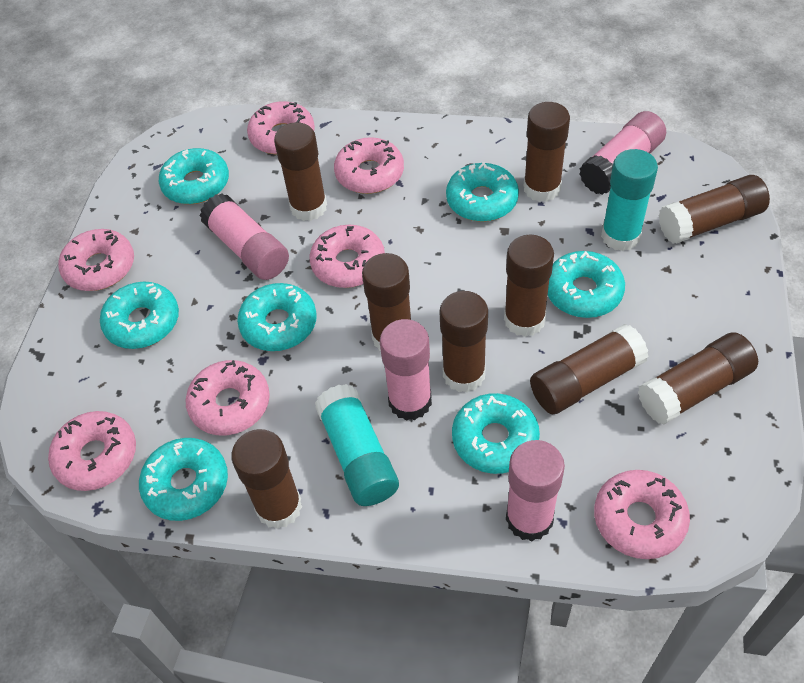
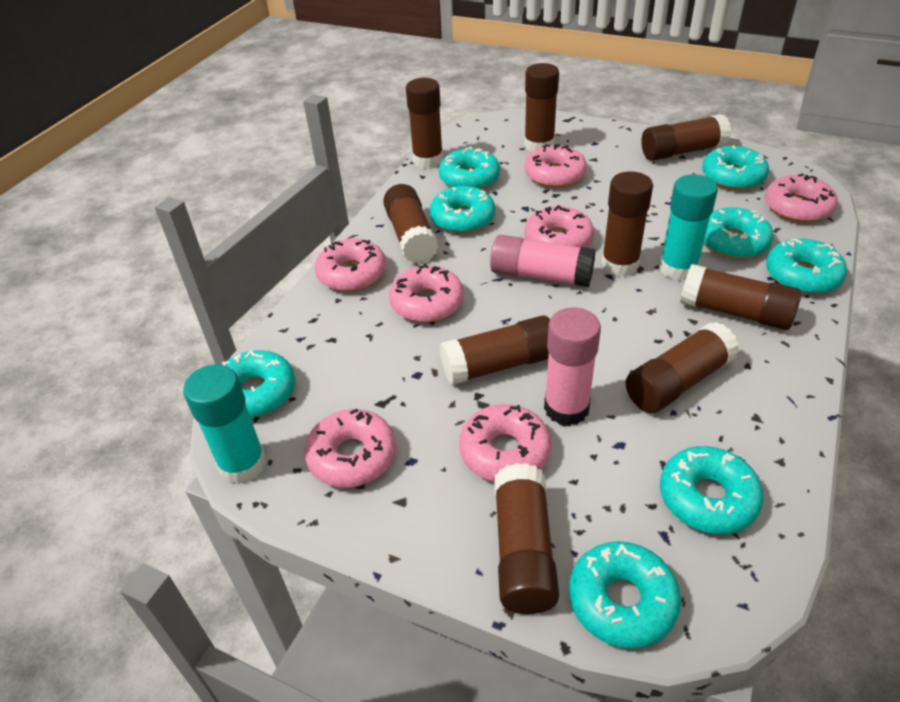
pink glue stick: [200,193,289,280] [380,319,432,421] [506,440,565,541] [579,111,666,195] = 4 -> [490,235,595,287] [544,307,601,426] = 2
turquoise donut: [100,282,179,349] [139,438,228,521] [159,148,229,204] [237,283,317,351] [446,162,519,222] [452,393,540,474] [548,251,625,318] = 7 -> [222,350,295,418] [429,186,495,233] [439,147,500,189] [569,541,681,649] [660,446,764,534] [702,145,769,190] [704,207,774,259] [766,238,847,294] = 8

